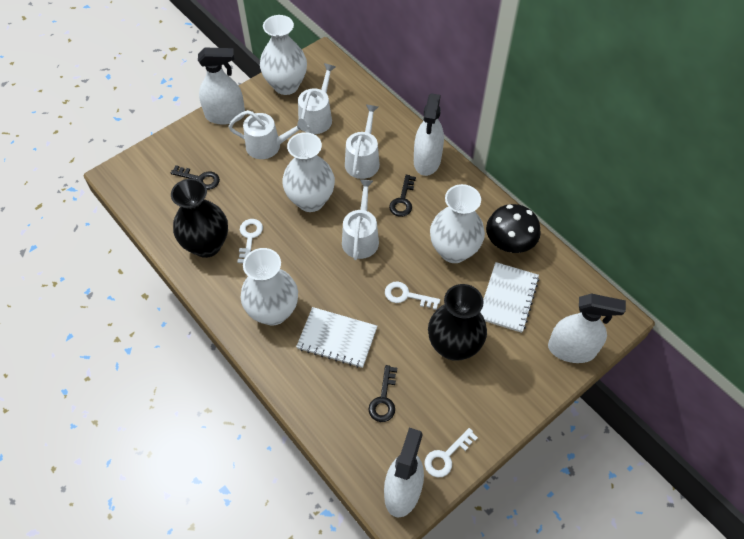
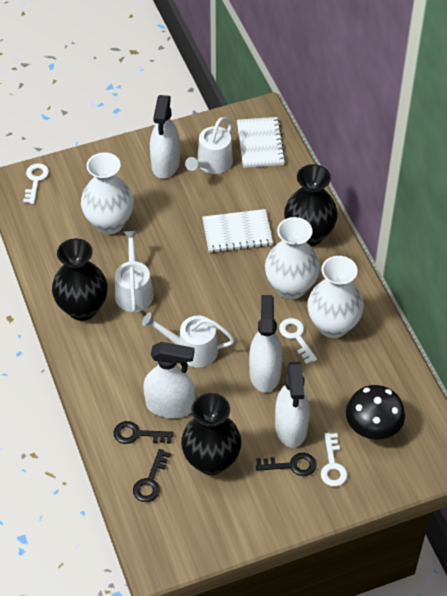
black vase: [171,178,228,258] [428,284,487,361] = 2 -> [52,238,108,321] [181,393,242,475] [284,164,338,246] = 3
white vase: [241,248,298,325] [260,15,307,95] [282,132,335,212] [430,184,485,263] = 4 -> [81,152,134,234] [265,217,320,299] [308,256,364,338] = 3
white watering can: [228,110,308,159] [298,63,336,134] [342,179,379,260] [345,104,380,179] = 4 -> [115,231,154,312] [142,312,235,368] [185,117,233,174] = 3

